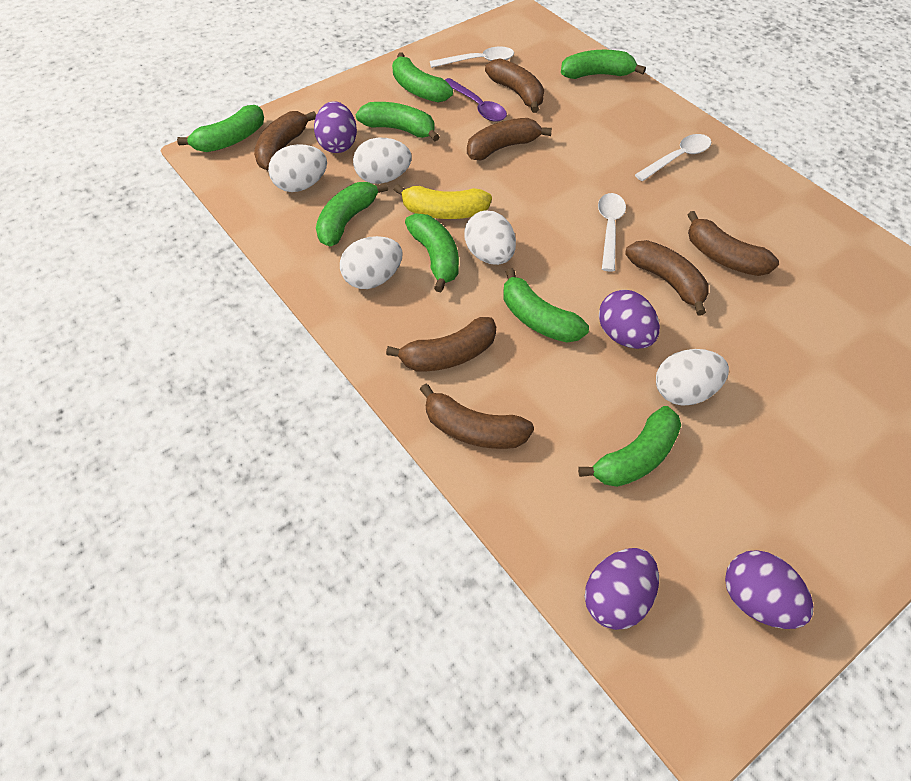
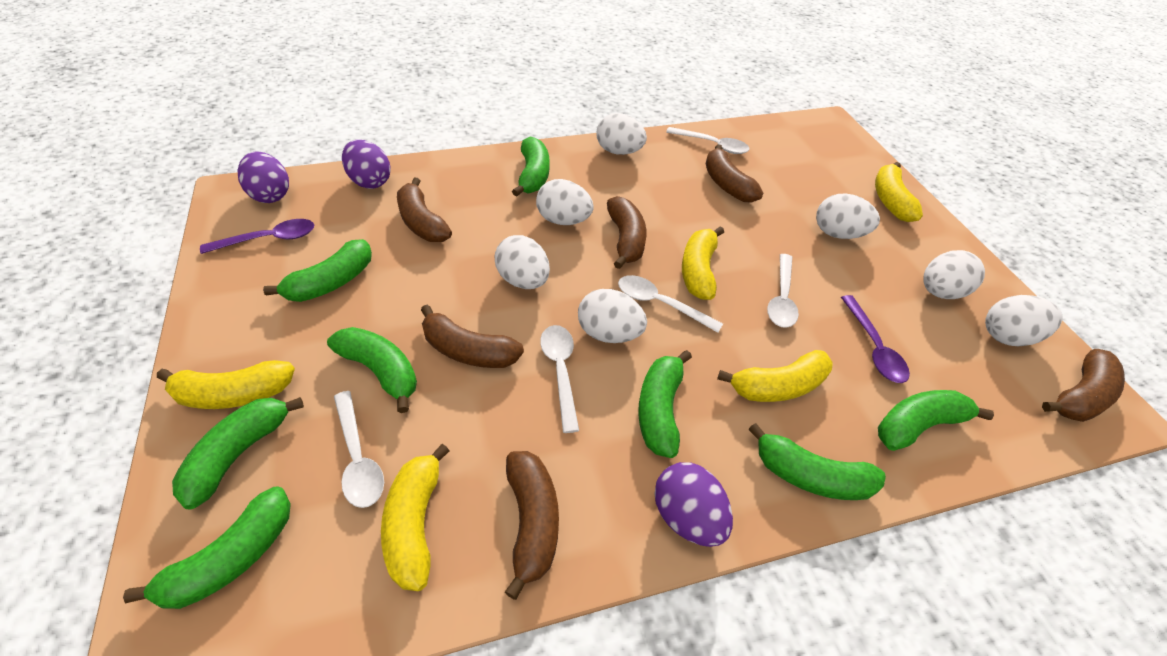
brown banana: [254,111,316,170] [386,317,496,371] [420,384,534,449] [467,118,552,161] [485,58,544,113] [625,240,709,315] [687,211,779,276] = 7 -> [397,178,452,242] [421,305,524,368] [505,451,559,600] [607,196,647,269] [706,144,763,202] [1042,349,1125,422] = 6
purple egg: [314,101,357,153] [585,548,659,630] [599,290,660,349] [725,550,813,629] = 4 -> [238,151,289,203] [342,140,391,189] [654,462,733,547] = 3
purple spoon: [445,78,507,122] = 1 -> [200,219,314,254] [841,295,910,383] = 2
white egg: [268,144,327,192] [340,236,403,289] [353,138,412,184] [464,210,516,265] [656,349,729,405] = 5 -> [495,235,550,289] [536,179,594,225] [578,289,647,343] [597,113,647,155] [816,193,880,239] [923,250,985,299] [985,295,1063,346] = 7
white spoon: [430,46,514,68] [598,193,626,272] [635,134,711,181] = 3 -> [334,391,384,508] [540,325,579,433] [618,275,723,333] [666,127,749,154] [767,254,799,328] = 5
yellow banana: [394,184,492,219] = 1 -> [157,360,295,409] [381,444,449,591] [682,226,724,300] [717,350,833,402] [875,162,923,222] = 5

